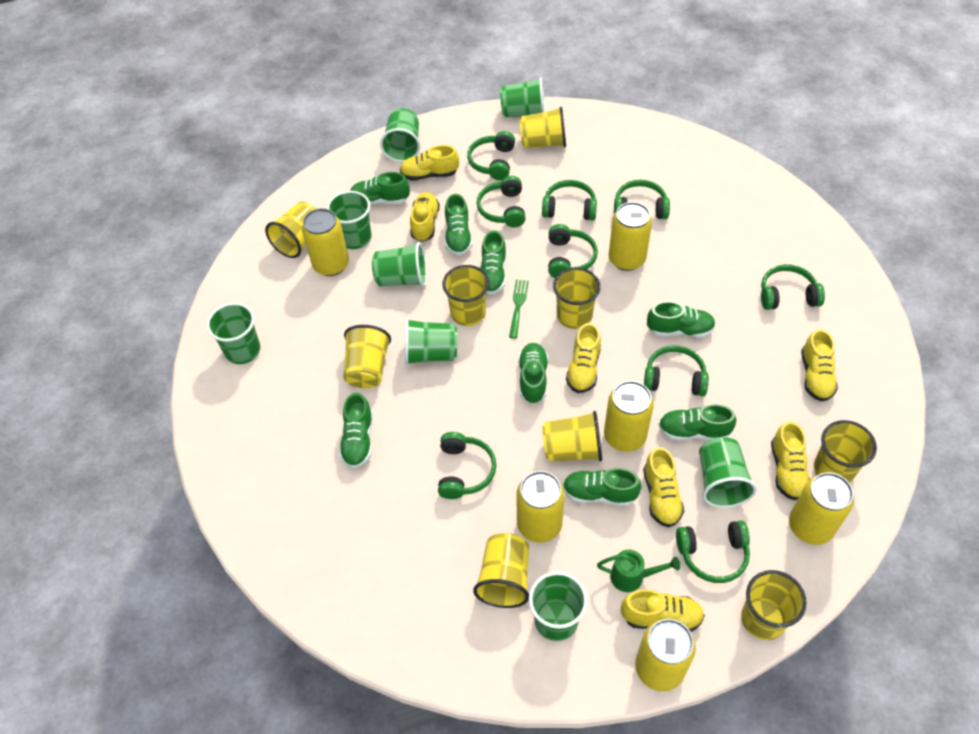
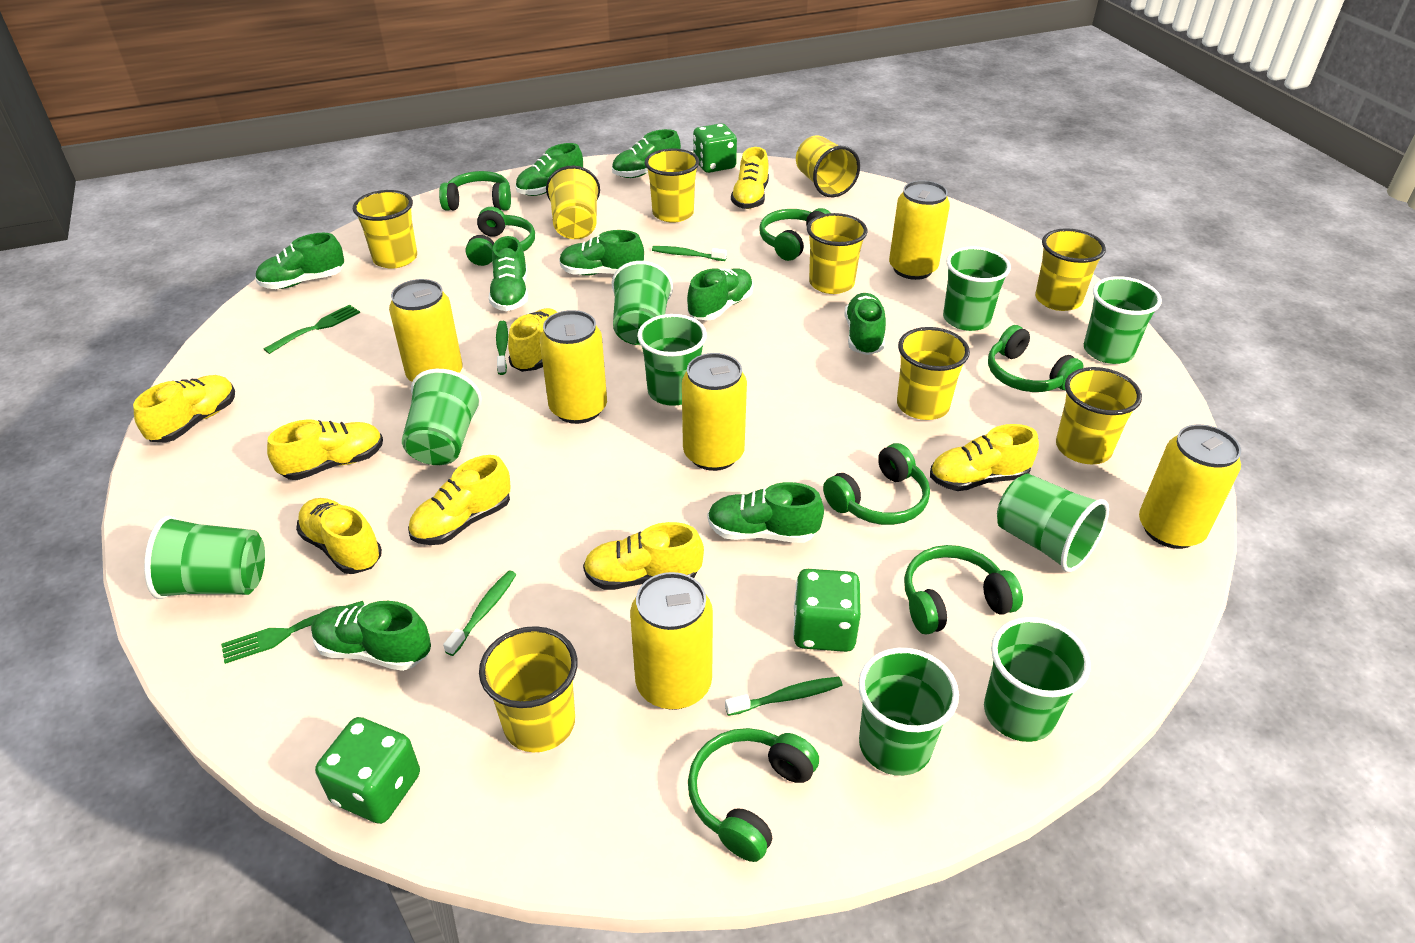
green cup: [206,303,260,364] [327,191,372,249] [372,242,427,287] [380,109,420,162] [405,318,457,365] [500,77,545,117] [529,572,588,641] [699,437,757,508] = 8 -> [144,516,265,599] [402,369,482,465] [612,261,673,345] [637,314,707,406] [858,648,959,776] [943,246,1011,331] [984,617,1091,742] [997,473,1109,572] [1084,276,1162,364] = 9
green dice: none = 0 -> [315,717,420,824] [693,123,737,173] [793,569,861,652] = 3
green fork: [509,280,529,338] = 1 -> [221,601,364,664] [264,304,360,354] = 2
green headphones: [438,432,497,499] [467,131,515,180] [477,176,526,227] [542,180,597,220] [548,224,598,278] [614,179,670,219] [644,345,709,396] [676,520,750,583] [761,264,825,310] = 9 -> [439,171,511,211] [465,207,535,266] [688,728,819,862] [759,208,831,261] [823,443,930,525] [904,545,1023,634] [988,325,1084,392] = 7
green shoe: [339,393,373,468] [350,172,410,204] [445,194,473,256] [480,230,506,295] [518,343,548,404] [563,468,642,506] [647,301,716,337] [658,404,736,441] = 8 -> [255,233,344,289] [311,601,431,671] [489,236,528,311] [515,143,583,196] [559,230,644,276] [612,129,681,178] [687,268,753,321] [708,482,824,543] [845,293,886,355] = 9
green toothbrush: none = 0 -> [443,570,517,656] [496,321,508,375] [652,246,727,261] [725,677,843,716] = 4
green watering can: [597,550,680,592] = 1 -> none = 0
yellow shoe: [400,145,459,181] [410,192,440,242] [566,323,601,393] [621,589,705,632] [643,447,684,527] [771,421,810,500] [801,329,838,401] = 7 -> [133,375,235,443] [267,420,383,480] [296,498,382,574] [408,455,510,545] [508,308,558,372] [583,522,704,590] [731,147,769,209] [930,424,1039,491] = 8

